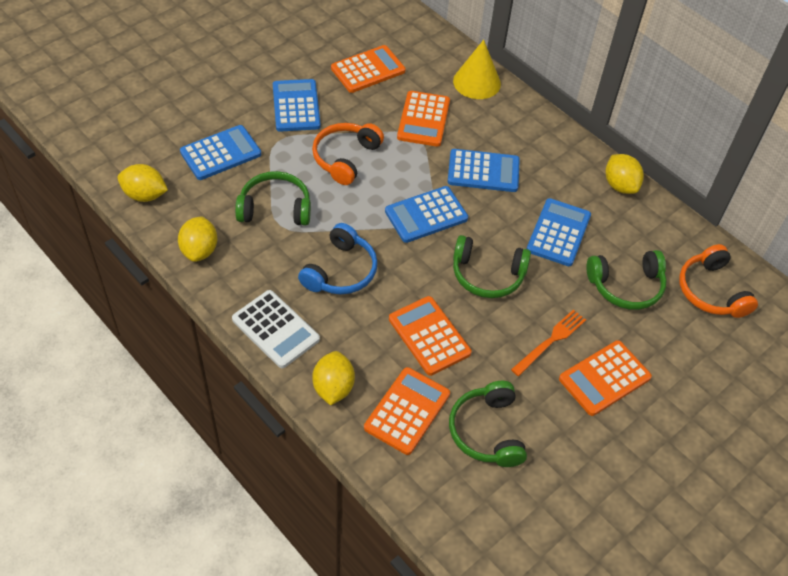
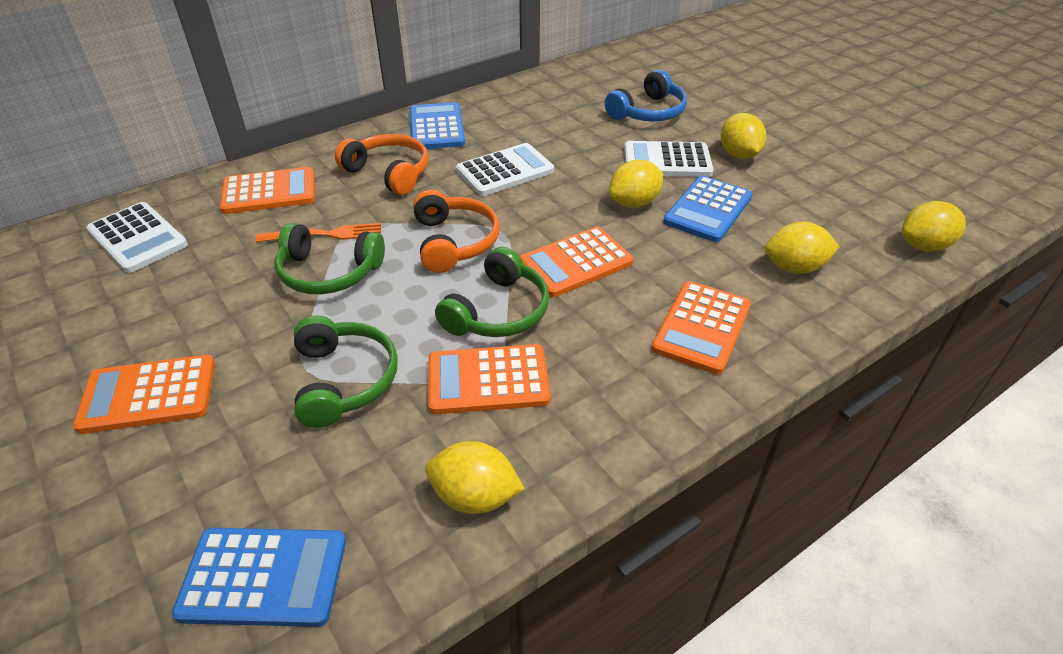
blue calculator: [180,125,261,180] [273,79,321,132] [385,186,468,243] [448,149,520,192] [527,198,591,266] = 5 -> [172,528,346,627] [410,102,465,149] [663,175,752,242] = 3
green headphones: [235,171,311,225] [449,381,527,467] [453,235,531,298] [586,250,667,310] = 4 -> [275,223,385,294] [294,315,398,428] [435,247,550,337] = 3
white calculator: [232,290,320,368] = 1 -> [86,202,188,273] [456,143,554,196] [624,141,714,177] = 3
yellow cone: [453,40,501,99] = 1 -> none = 0
yellow lemon: [117,164,168,202] [178,216,217,262] [312,351,355,405] [606,154,644,194] = 4 -> [425,441,525,514] [609,160,663,208] [721,113,766,159] [765,222,840,274] [902,201,966,252] = 5

